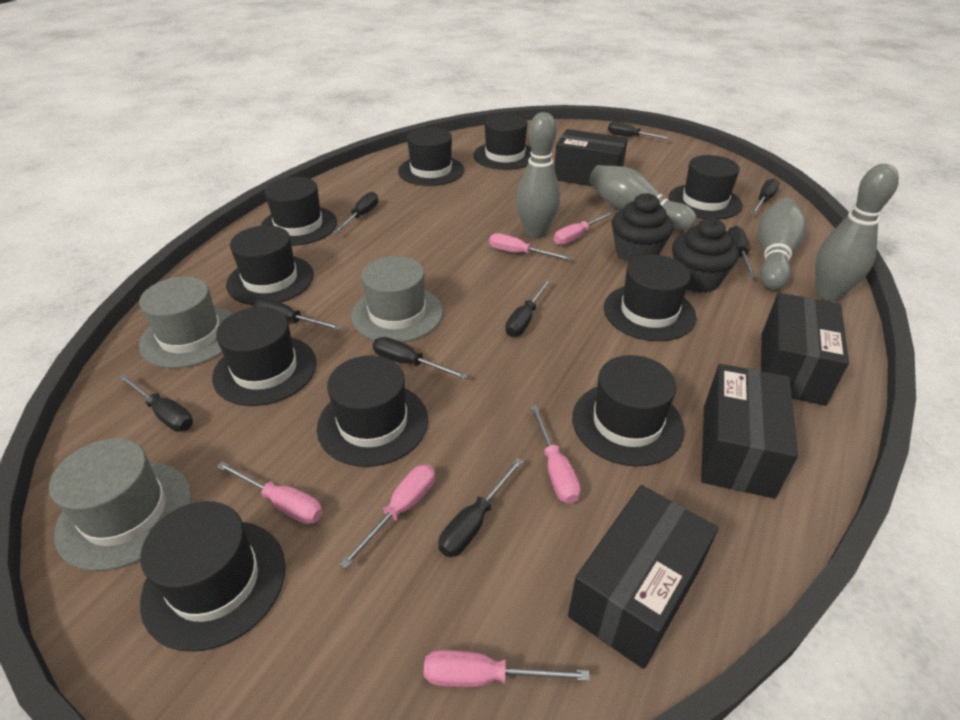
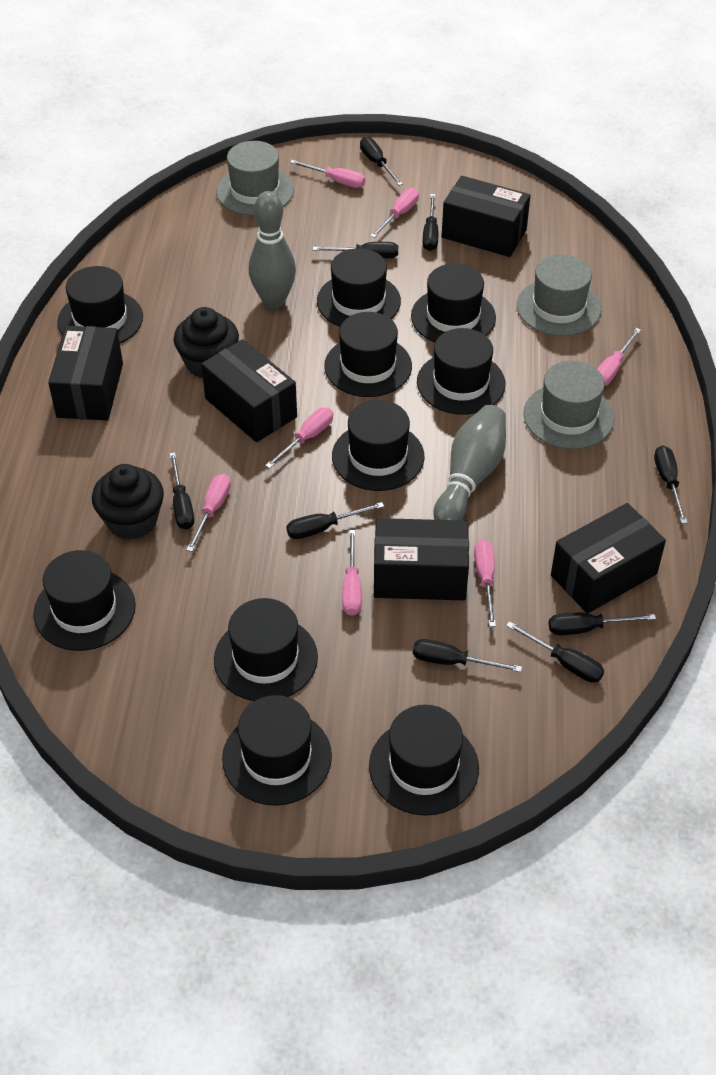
black box: [554,129,628,186] [568,485,718,669] [701,364,798,499] [761,293,849,406] = 4 -> [48,326,123,421] [201,339,297,442] [374,518,469,600] [442,176,531,257] [551,503,666,613] = 5
grey bowling pin: [516,112,560,238] [589,165,697,230] [757,198,807,290] [815,164,899,301] = 4 -> [249,191,296,308] [433,405,506,520] = 2
pink screwdriver: [217,461,323,525] [340,464,435,569] [424,650,590,687] [489,233,571,260] [530,405,581,504] [554,212,614,245] = 6 -> [186,474,231,552] [265,408,333,468] [290,160,365,188] [342,530,362,616] [371,188,419,238] [474,540,496,627] [597,328,641,386] = 7

